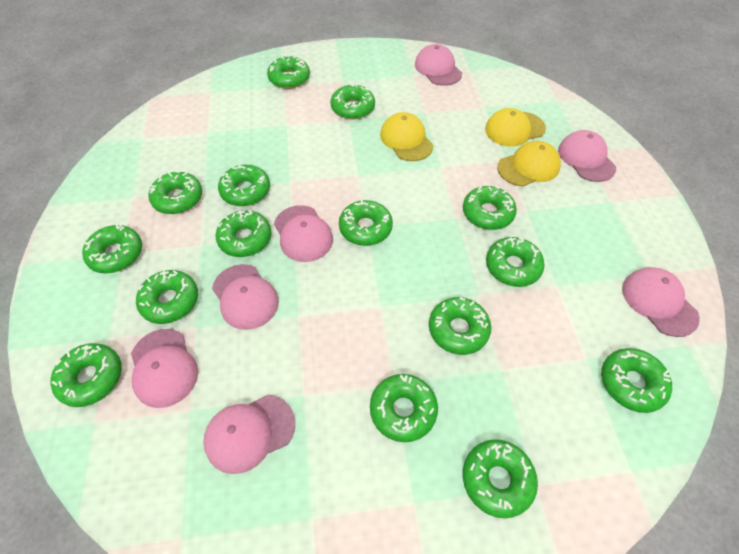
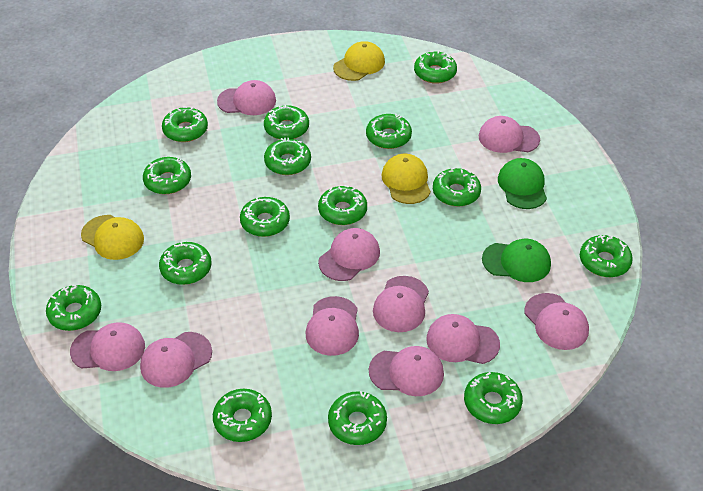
green cap: none = 0 -> [482,239,551,282] [498,158,547,209] = 2
pink cap: [131,329,198,408] [203,395,295,474] [212,264,279,330] [274,205,333,262] [415,44,462,86] [558,130,616,182] [622,267,700,337] = 7 -> [70,322,145,371] [140,332,212,388] [217,80,276,115] [306,296,359,356] [318,228,380,281] [369,346,444,396] [373,276,429,332] [426,314,500,364] [478,116,540,153] [524,293,589,350] = 10

